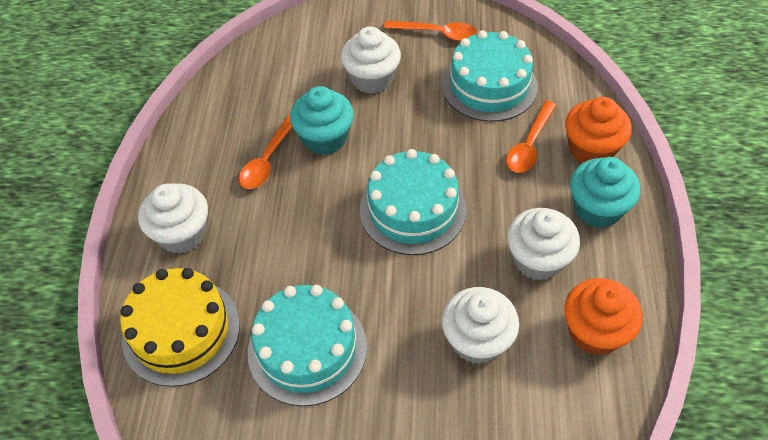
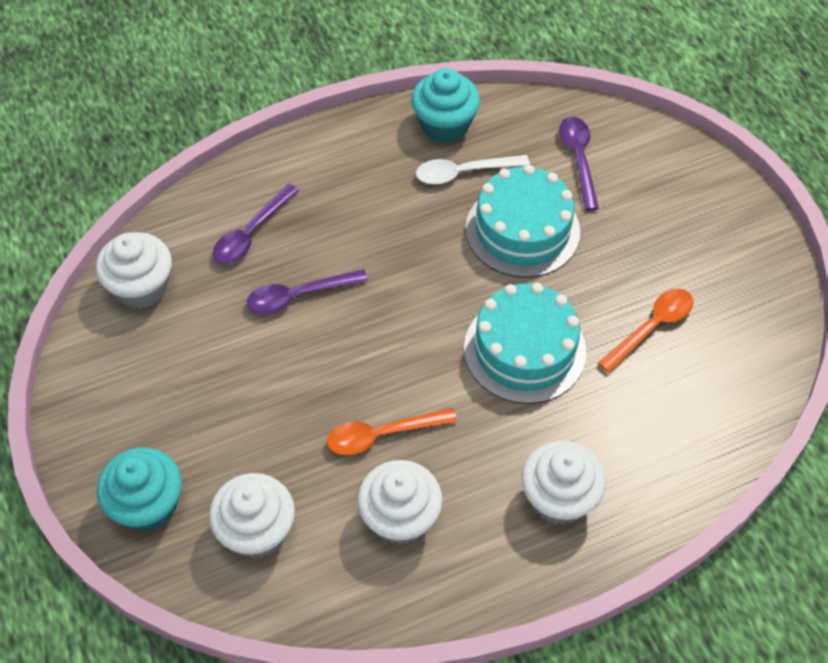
orange cupcake: [564,278,643,355] [565,97,632,164] = 2 -> none = 0
orange spoon: [239,114,292,189] [384,20,477,41] [506,101,556,173] = 3 -> [327,408,457,455] [598,289,694,373] = 2
purple spoon: none = 0 -> [213,184,299,263] [247,269,368,314] [559,117,599,211] = 3
turquoise cake: [248,285,367,406] [360,149,466,255] [442,30,538,122] = 3 -> [464,283,586,404] [465,165,580,278] = 2
white spoon: none = 0 -> [416,155,530,185] = 1
yellow cake: [120,268,240,387] = 1 -> none = 0

